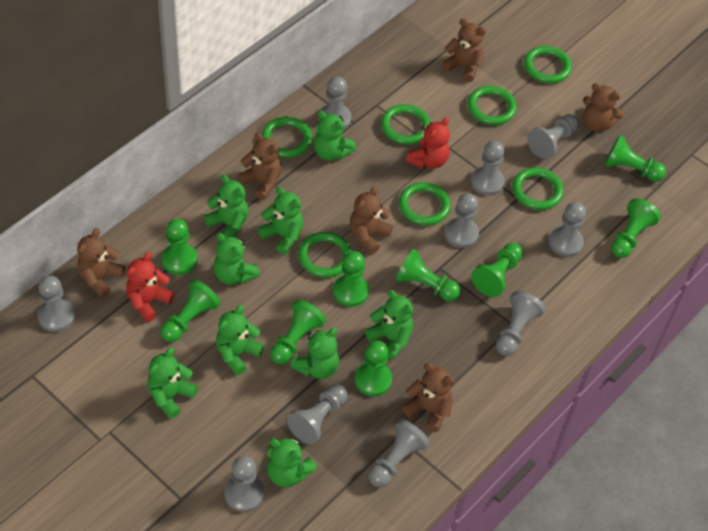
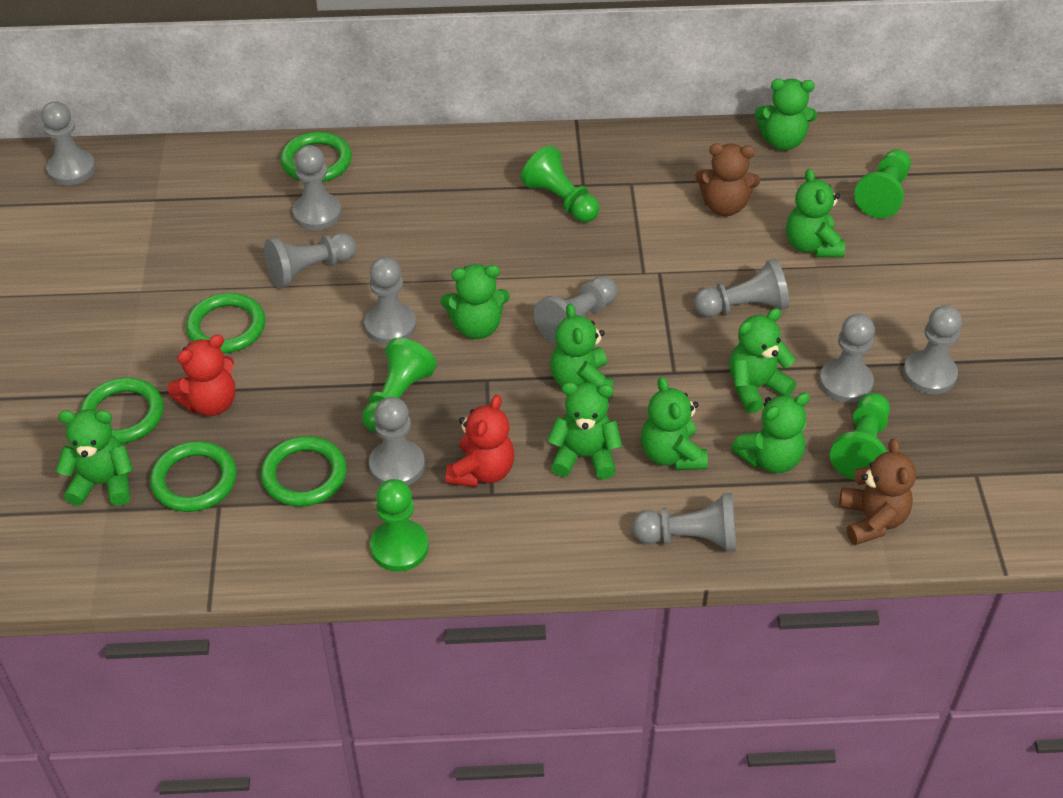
brown teddy bear: [77,228,125,298] [237,133,282,200] [350,186,393,254] [402,363,455,432] [441,18,486,82] [583,83,624,132] = 6 -> [695,143,760,216] [839,438,916,545] = 2
green pawn: [161,279,221,342] [162,219,198,275] [270,300,326,365] [333,251,369,307] [355,341,392,396] [396,249,460,301] [471,243,523,297] [604,135,666,182] [611,199,661,258] = 9 -> [362,338,437,432] [370,479,429,572] [521,146,600,222] [830,393,890,480] [854,149,911,218] = 5
green ring: [262,117,312,158] [298,232,352,278] [381,104,430,145] [399,182,451,226] [468,86,517,125] [512,167,564,210] [524,46,572,83] = 7 -> [80,378,164,444] [150,441,237,512] [186,293,266,353] [261,436,347,507] [280,132,352,182] = 5

